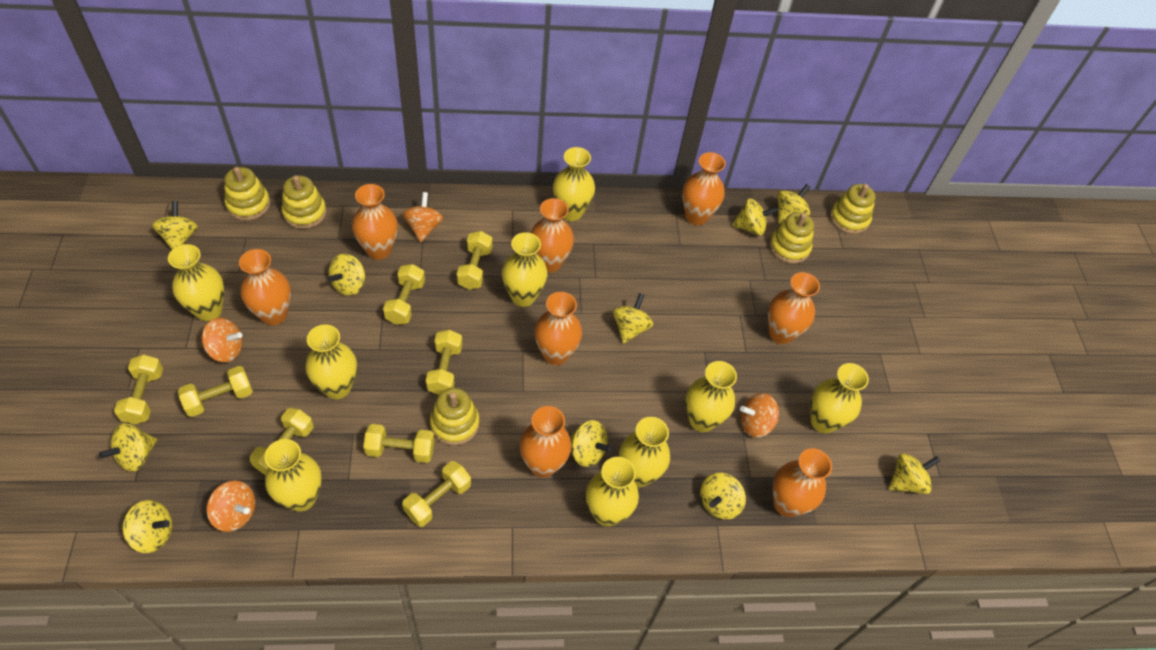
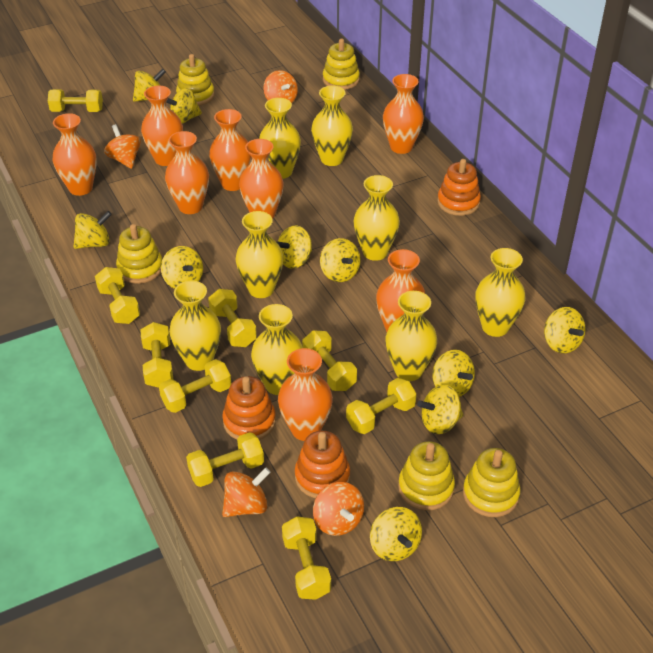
orange stacking toy: none = 0 -> [222,376,276,440] [295,431,350,498] [437,159,481,216] = 3
yellow dumbbell: [114,354,163,424] [178,366,253,417] [250,408,313,475] [363,424,435,463] [383,264,425,325] [402,461,471,527] [426,330,462,395] [457,231,492,290] = 8 -> [48,89,103,112] [95,267,140,324] [140,322,173,388] [159,359,231,413] [186,432,264,487] [208,289,257,347] [282,517,331,600] [302,330,357,391] [346,378,417,434] = 9
yellow vase: [168,244,224,321] [264,439,322,512] [305,324,357,399] [502,232,548,307] [553,147,595,221] [586,457,639,527] [619,417,670,487] [685,361,737,432] [810,363,869,434] = 9 -> [169,281,221,371] [235,211,284,298] [251,304,303,395] [259,98,301,179] [311,86,353,166] [354,175,400,261] [385,291,437,381] [475,248,525,337] = 8

